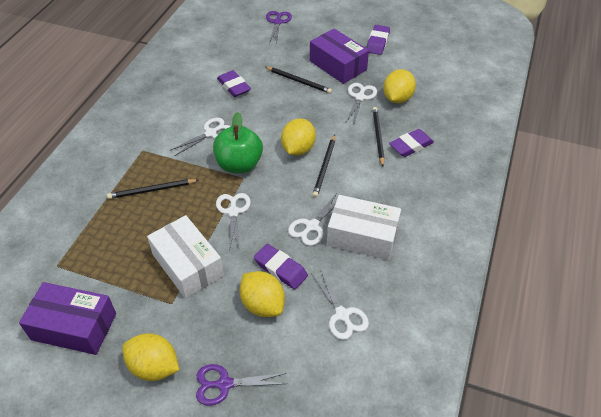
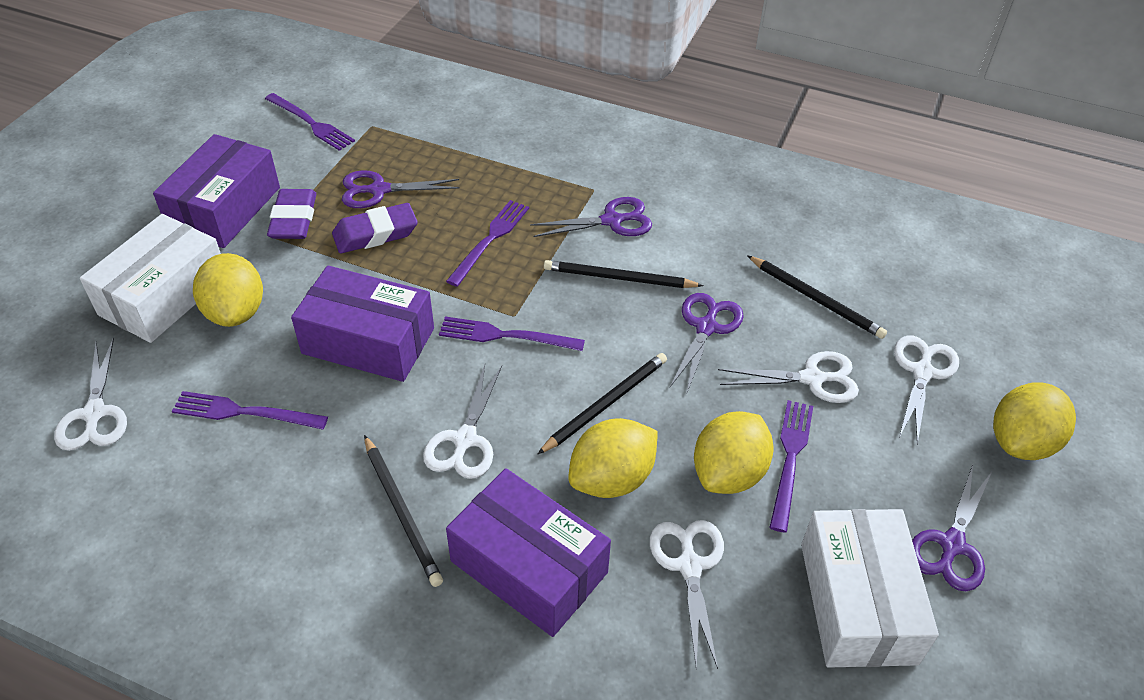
green apple: [213,112,263,173] = 1 -> none = 0
purple box: [19,282,116,355] [310,29,369,84] = 2 -> [153,134,280,248] [291,266,434,382] [446,468,611,637] = 3
purple eraser: [217,70,251,97] [254,244,308,290] [367,25,390,55] [389,129,434,157] = 4 -> [267,189,317,239] [332,203,418,253] = 2
purple fork: none = 0 -> [172,391,328,430] [265,93,355,151] [439,317,585,351] [446,200,529,287] [769,400,813,533] = 5
purple scissors: [196,364,287,406] [266,11,292,44] = 2 -> [342,170,460,208] [530,197,652,237] [670,293,744,392] [912,465,993,591] = 4

